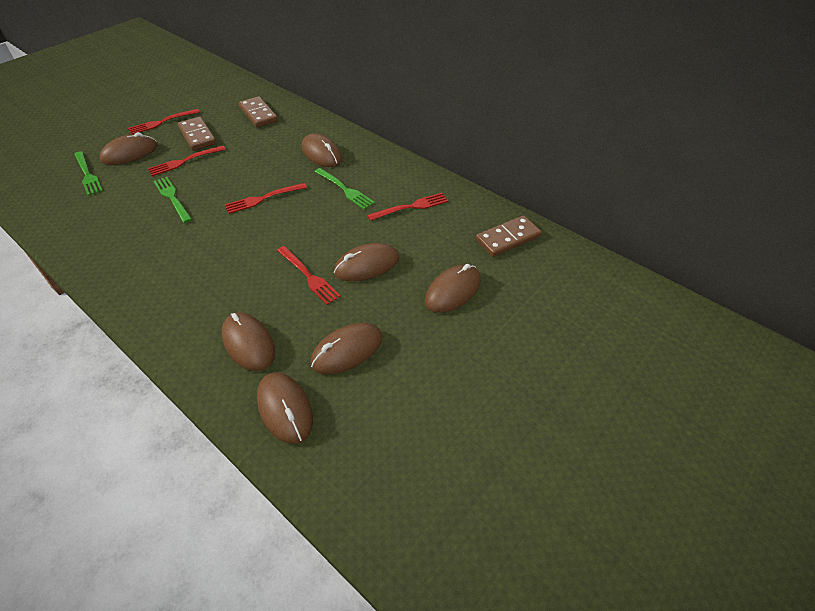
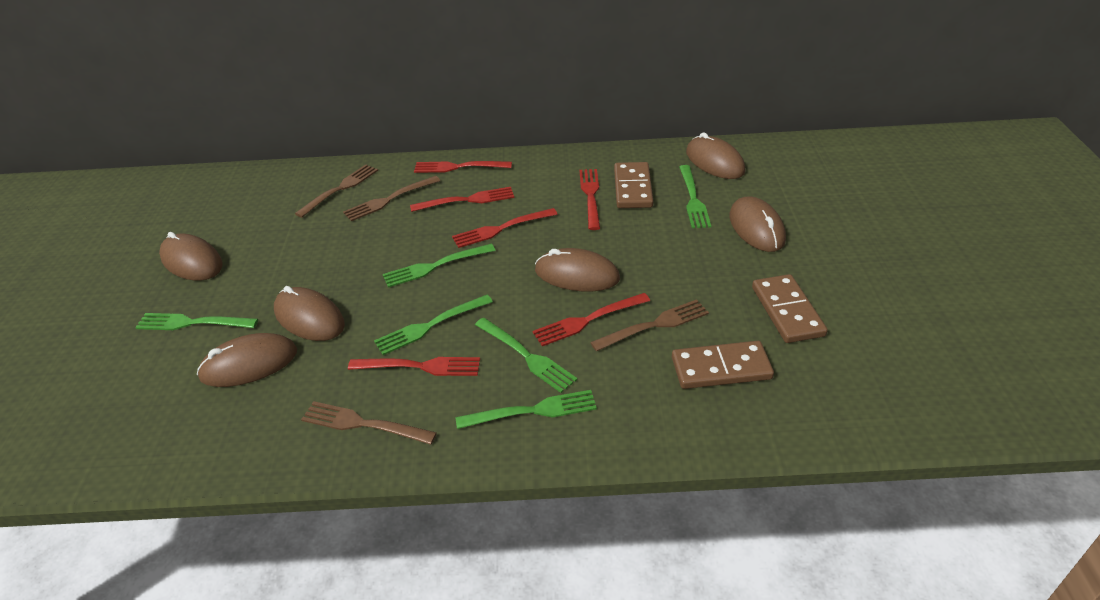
brown fork: none = 0 -> [295,165,378,218] [301,401,437,445] [343,176,440,221] [590,299,709,351] = 4
brown mouse: [100,132,157,165] [222,313,275,371] [257,372,313,444] [302,133,342,167] [310,323,382,374] [334,243,399,281] [425,264,481,313] = 7 -> [159,232,223,281] [197,333,297,387] [274,286,345,341] [535,248,620,292] [686,132,746,179] [729,196,786,252] = 6
green fork: [74,151,103,196] [153,177,192,223] [315,168,375,209] = 3 -> [135,313,258,330] [374,295,493,355] [383,244,495,288] [455,390,597,429] [475,318,578,393] [679,165,711,228] = 6
red fork: [128,109,200,134] [148,145,226,176] [225,183,307,214] [277,246,341,305] [367,193,448,221] = 5 -> [348,357,480,376] [410,187,514,212] [414,161,512,173] [452,208,558,248] [533,293,650,346] [579,169,600,230] = 6

